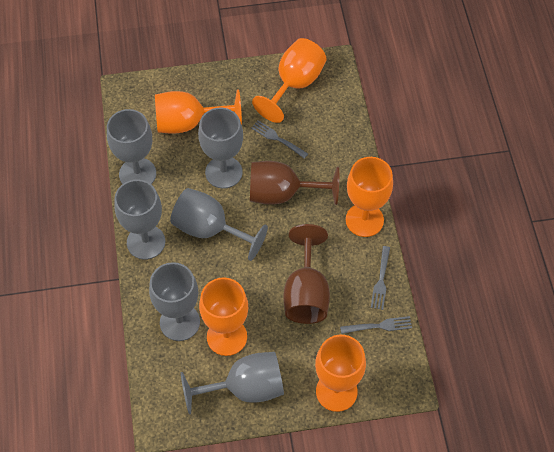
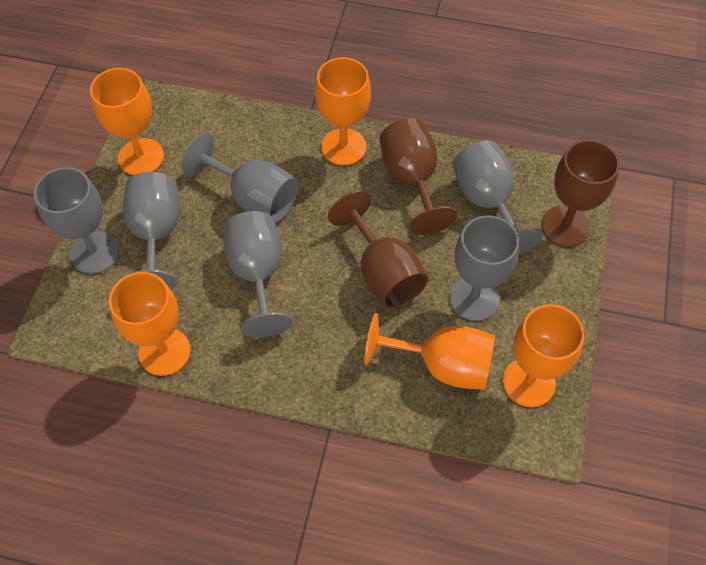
brown goblet: [250,161,339,205] [283,224,330,324] = 2 -> [328,190,428,308] [379,118,458,235] [541,140,619,247] = 3
grey fork: [251,120,308,159] [340,316,412,334] [371,246,390,310] = 3 -> none = 0

